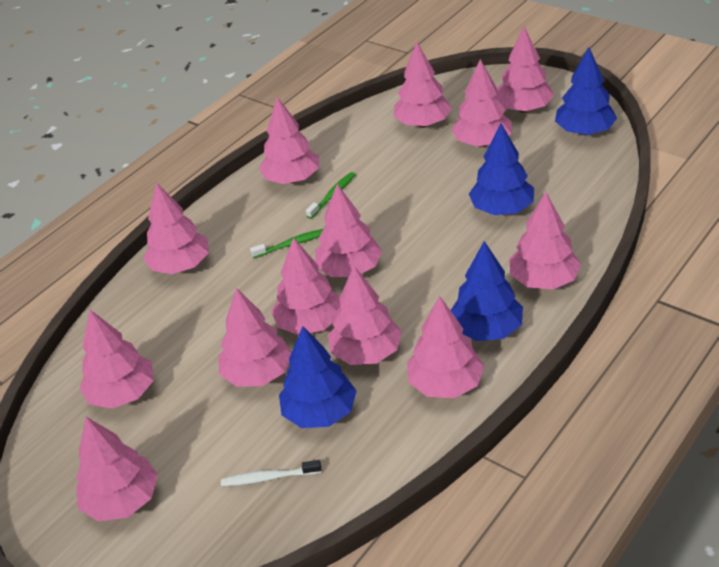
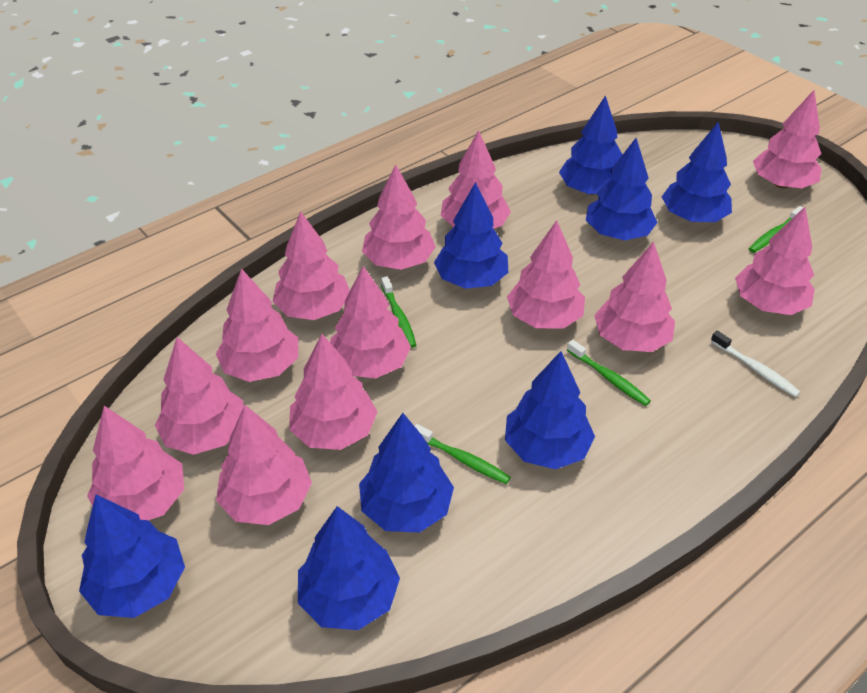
blue tree: [279,326,356,428] [451,241,523,341] [469,124,534,215] [555,47,617,135] = 4 -> [79,494,185,618] [298,506,400,630] [359,413,454,533] [434,182,508,289] [505,351,595,469] [559,95,623,195] [586,138,658,240] [662,121,732,222] = 8
green toothbrush: [250,229,323,258] [306,172,356,219] = 2 -> [381,276,416,348] [415,424,511,484] [567,340,651,406] [749,206,803,253] = 4

